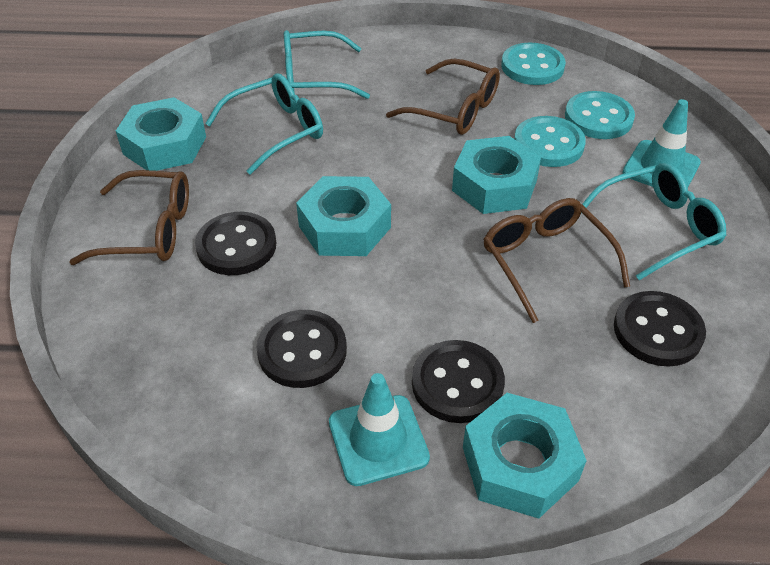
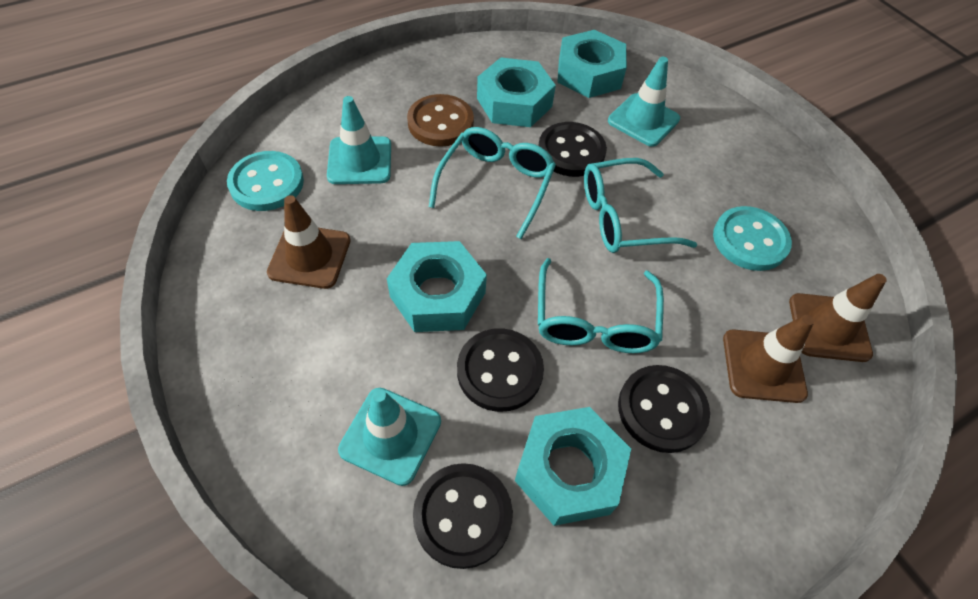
brown button: none = 0 -> [407,94,474,147] = 1
brown glasses: [69,170,189,265] [386,58,500,135] [483,198,630,323] = 3 -> none = 0
brown traffic cone: none = 0 -> [267,195,351,289] [723,315,814,403] [789,274,887,362] = 3
turquoise button: [501,43,566,85] [514,116,586,167] [565,91,635,139] = 3 -> [227,151,304,211] [713,206,792,271] = 2
turquoise traffic cone: [329,373,430,486] [622,99,701,187] = 2 -> [327,96,391,184] [338,388,441,486] [608,57,680,147] = 3

